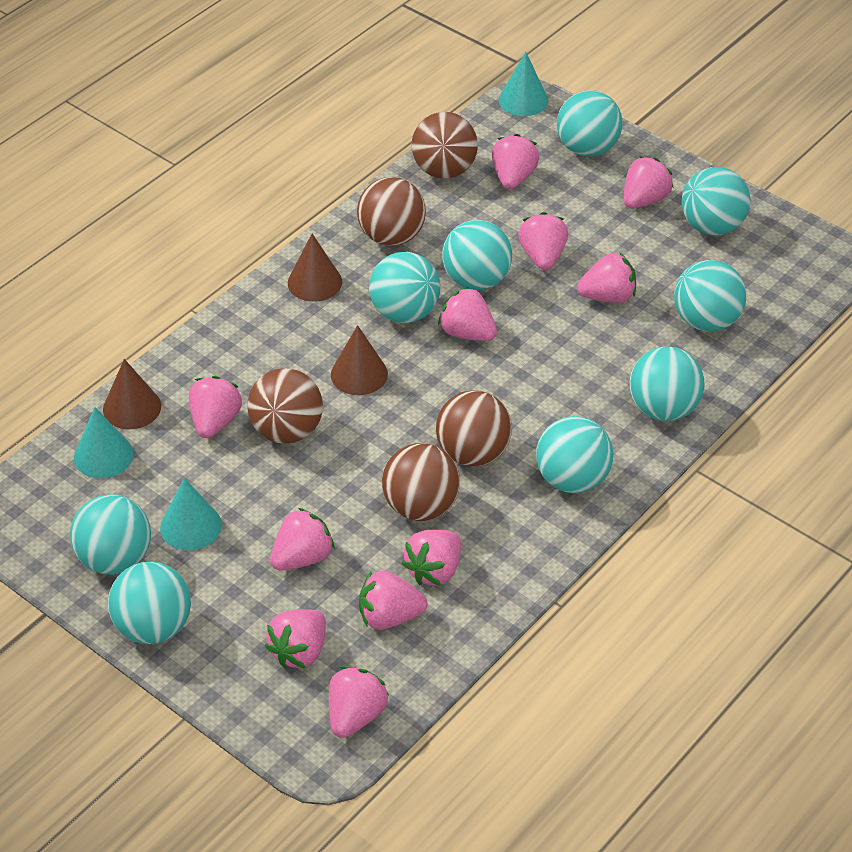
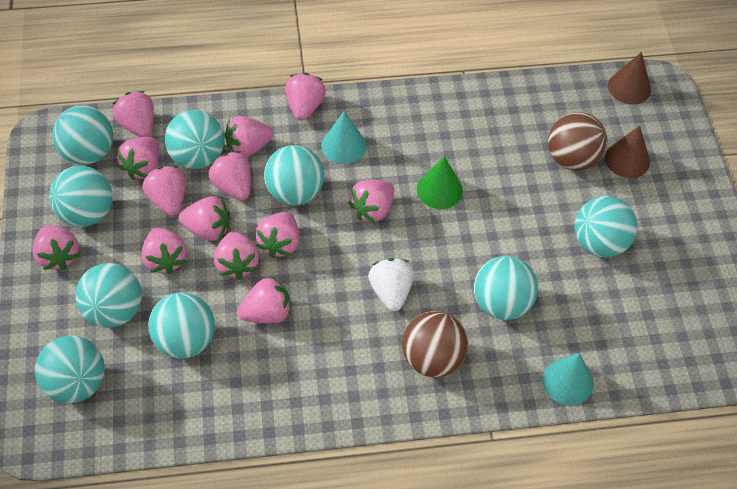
brown ball: [247,368,323,444] [357,177,426,246] [382,443,460,521] [411,112,478,179] [436,390,512,467] = 5 -> [402,311,468,377] [548,112,608,170] = 2
brown cone: [103,359,161,429] [288,233,342,302] [331,325,388,395] = 3 -> [605,126,650,178] [608,52,651,104] = 2
green cone: none = 0 -> [417,156,463,209] = 1
pink strawberry: [189,376,242,438] [265,609,326,668] [270,508,335,571] [329,666,389,738] [359,571,428,630] [402,530,461,586] [438,286,497,341] [492,134,539,189] [518,212,568,270] [577,252,636,303] [623,156,674,209] = 11 -> [32,225,79,270] [113,91,154,137] [117,137,159,180] [141,228,187,275] [143,166,186,216] [179,196,230,241] [209,151,251,200] [214,231,259,280] [225,116,273,157] [237,276,291,323] [255,212,299,258] [285,73,326,120] [348,180,394,223] = 13
turquoise cone: [74,407,134,479] [160,478,222,550] [499,52,548,116] = 3 -> [321,111,366,164] [542,353,594,405] = 2
white strawberry: none = 0 -> [368,258,414,311] = 1

